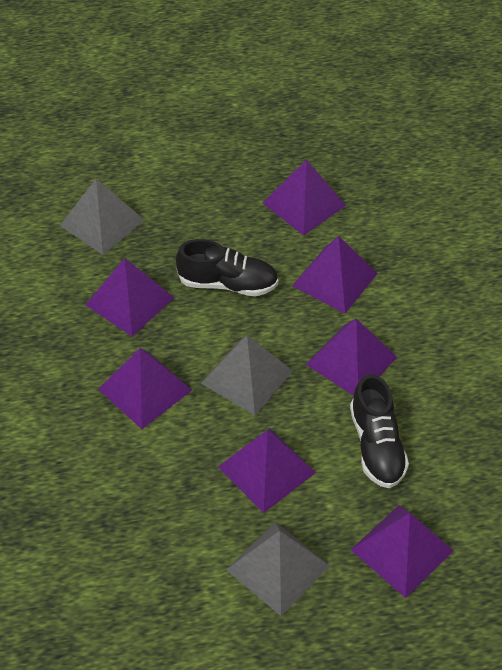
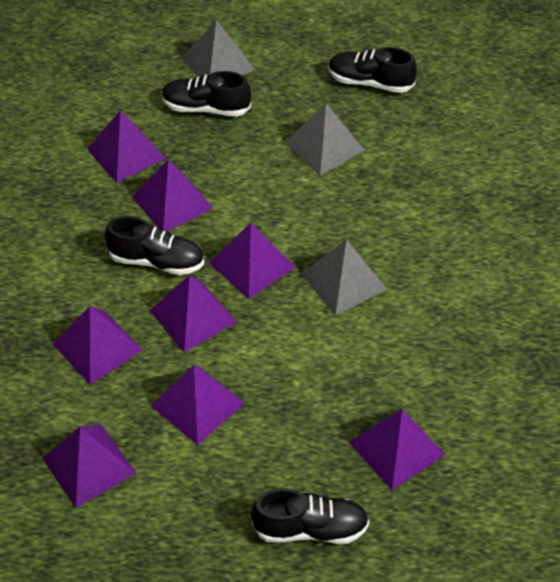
black shoe: [176,239,279,297] [350,374,409,488] = 2 -> [105,216,204,275] [162,71,251,116] [251,488,369,544] [328,47,417,93] = 4
purple pyramid: [86,258,175,337] [99,348,192,429] [218,428,316,513] [263,160,346,236] [292,236,378,313] [306,319,397,396] [351,505,453,598] = 7 -> [42,424,136,508] [53,306,143,385] [87,110,166,183] [132,159,213,231] [150,275,237,353] [151,365,245,445] [209,223,295,299] [349,408,445,490] = 8

